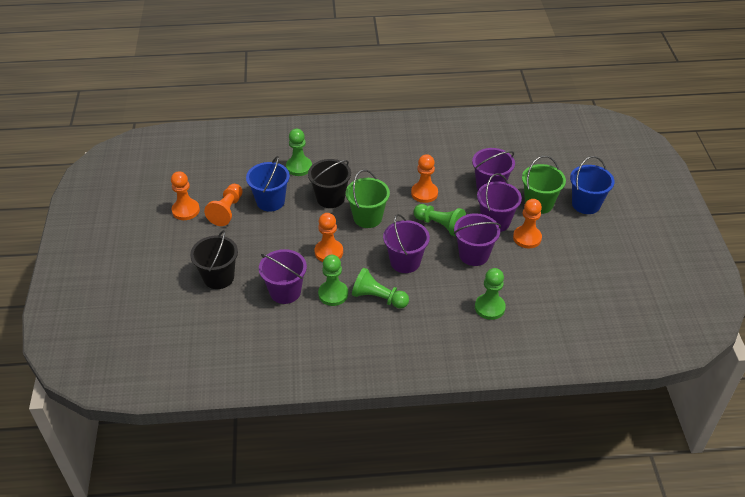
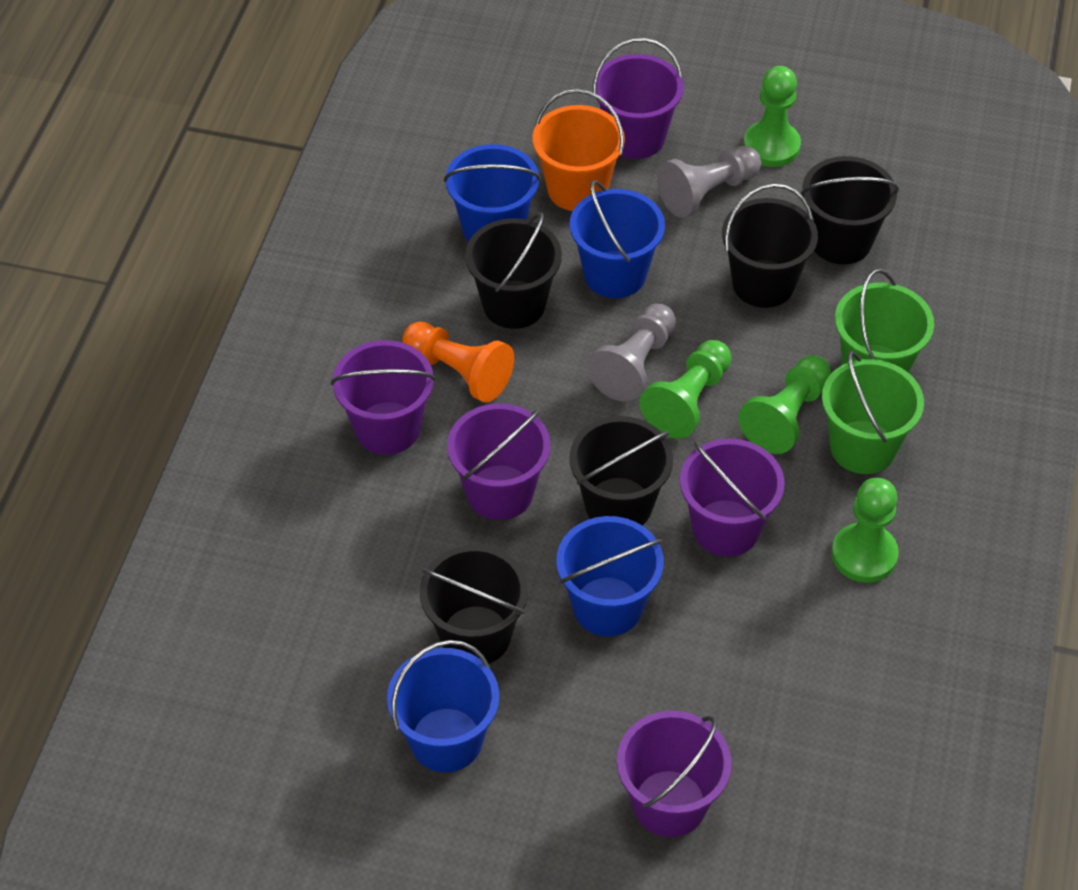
black bucket: [190,230,238,289] [308,159,351,208] = 2 -> [420,545,528,664] [465,212,562,329] [569,416,673,526] [722,183,818,308] [801,156,899,265] = 5
blue bucket: [246,156,290,212] [570,156,614,214] = 2 -> [387,640,499,772] [444,144,541,242] [556,516,664,636] [570,180,665,298] = 4
green pawn: [286,129,312,176] [318,255,348,306] [352,268,409,309] [414,204,466,237] [475,268,506,320] = 5 -> [639,340,731,439] [738,355,831,454] [744,66,801,167] [832,478,899,583] = 4
grey pawn: none = 0 -> [587,304,676,402] [657,146,761,218] = 2
orange bucket: none = 0 -> [533,89,625,211] = 1
orange pawn: [171,171,200,220] [204,184,243,226] [314,213,343,262] [411,154,438,203] [513,199,542,248] = 5 -> [402,322,514,403] = 1

